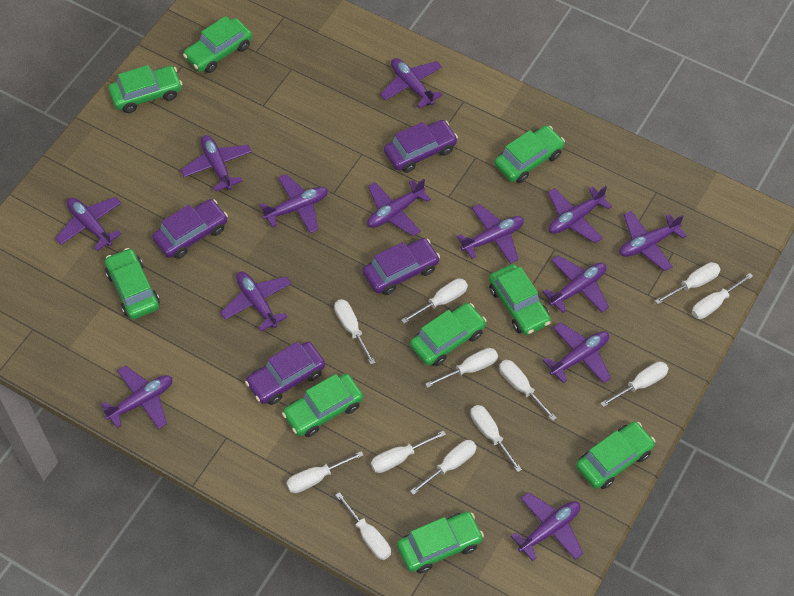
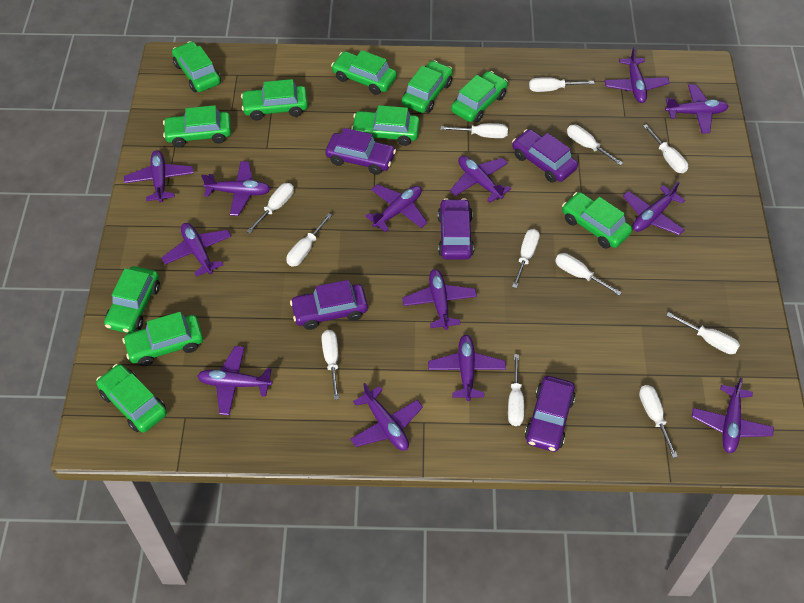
green car: [105,248,160,319] [108,65,182,113] [183,16,252,73] [282,374,363,437] [397,511,484,574] [410,303,487,366] [489,264,551,335] [494,125,565,183] [576,422,655,489] = 9 -> [96,364,167,433] [104,266,160,333] [122,312,203,366] [163,105,231,147] [172,41,221,92] [241,79,308,120] [331,50,397,95] [351,105,420,146] [402,60,453,113] [451,71,508,123] [562,192,632,249] = 11
purple car: [152,199,228,259] [245,342,325,405] [363,238,440,295] [384,120,458,173] = 4 -> [290,280,368,330] [325,128,396,175] [437,198,474,260] [512,129,578,183] [525,376,575,452] = 5

